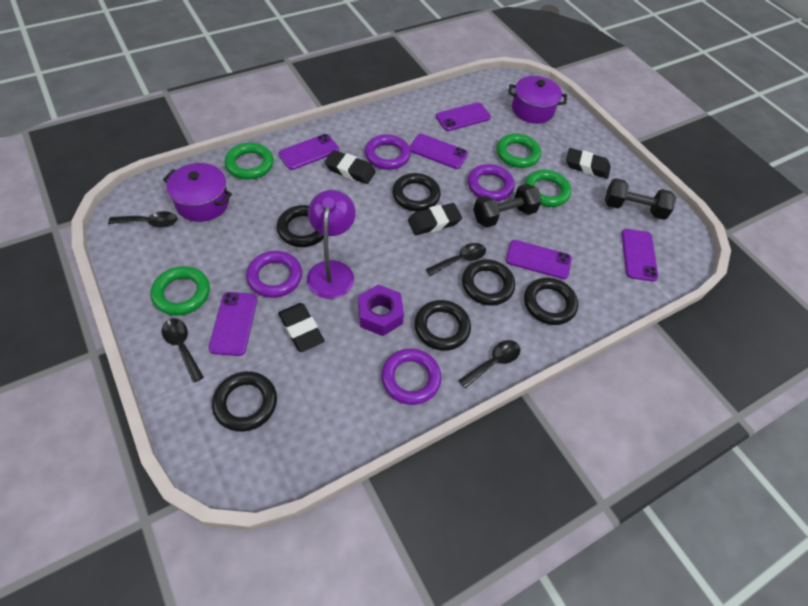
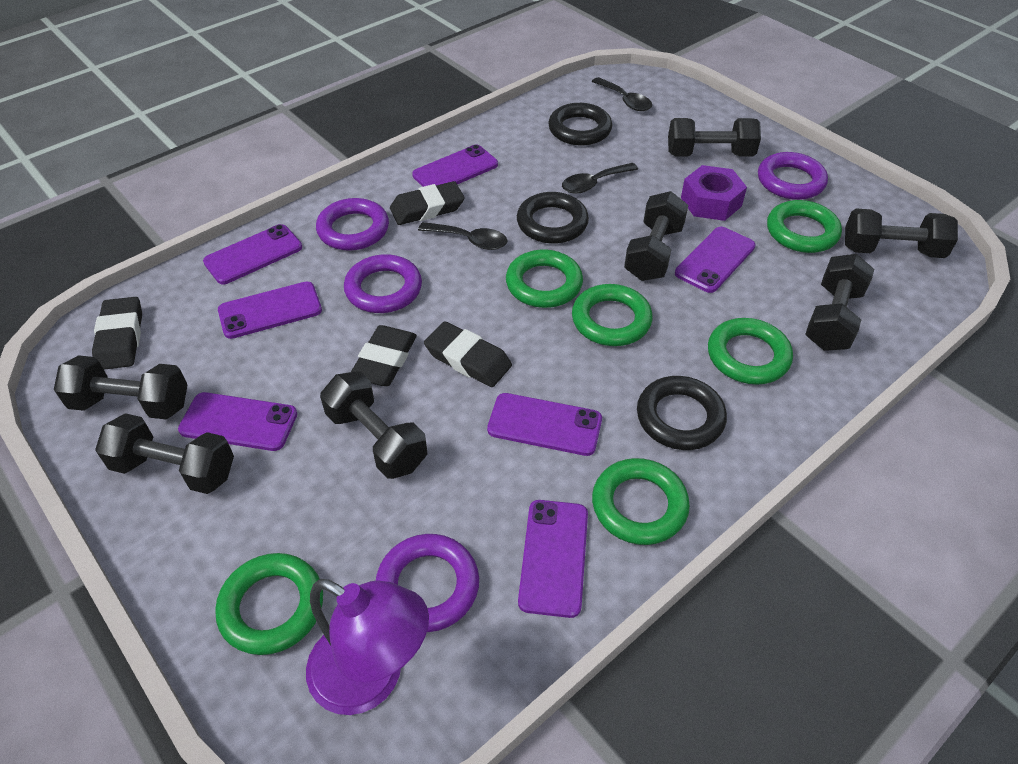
black dumbbell: [473,184,542,227] [605,178,677,220] = 2 -> [54,355,188,419] [95,413,234,494] [320,371,428,479] [624,191,688,281] [668,118,761,157] [805,254,874,351] [845,209,958,258] = 7
black ring: [212,371,277,432] [277,205,324,247] [392,173,441,211] [414,300,471,351] [462,259,515,306] [524,277,578,325] = 6 -> [517,192,589,244] [548,103,612,145] [637,376,727,450] = 3
black spoon: [108,211,178,228] [162,318,204,383] [426,243,486,276] [458,340,520,388] = 4 -> [418,222,508,250] [562,163,638,194] [592,77,652,111] = 3
green ring: [150,266,210,315] [225,143,274,179] [496,133,541,168] [524,170,571,207] = 4 -> [215,553,323,655] [506,249,583,308] [572,284,653,346] [592,458,690,545] [708,318,793,385] [767,200,842,253] = 6
purple phone: [209,292,258,356] [278,134,339,170] [410,134,468,169] [436,102,491,131] [506,240,572,279] [621,229,658,282] = 6 -> [178,392,297,451] [203,224,302,284] [218,281,322,339] [412,145,498,187] [487,393,602,456] [518,500,588,618] [675,227,756,293] = 7
purple pot: [163,163,232,222] [508,76,567,124] = 2 -> none = 0

